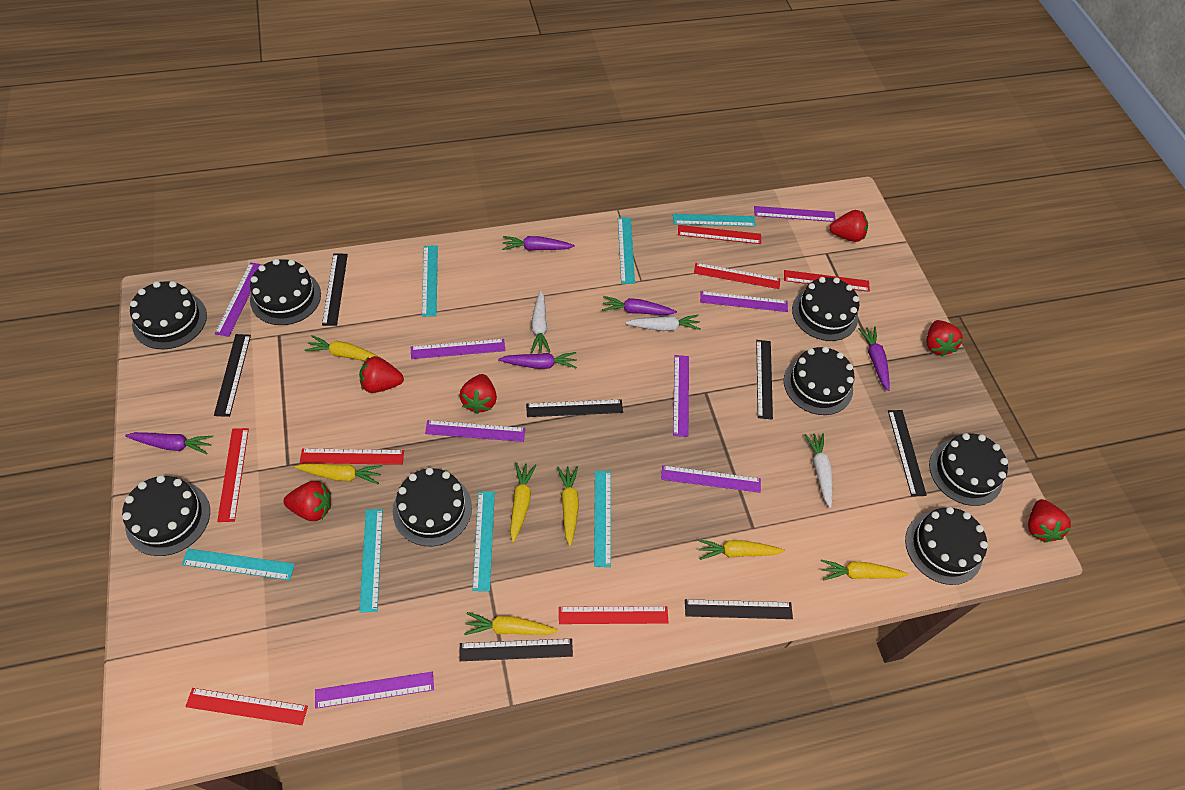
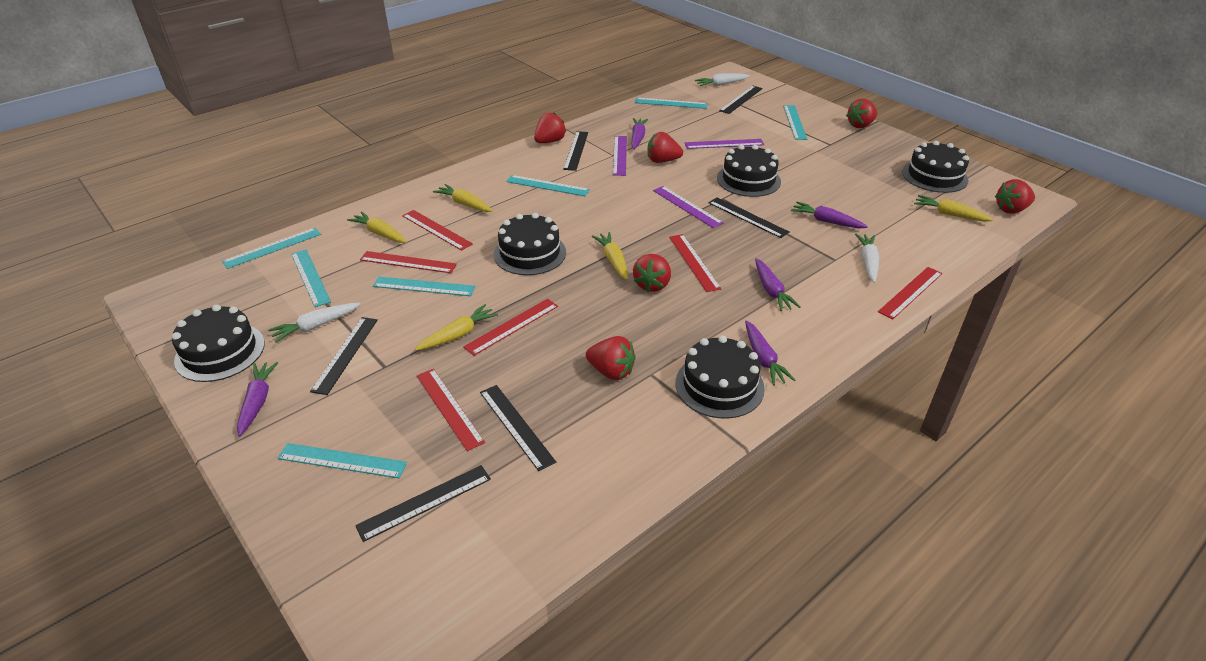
black cake: [122,475,210,556] [130,281,207,350] [250,259,321,325] [393,468,472,546] [784,346,854,415] [792,277,859,341] [905,507,988,585] [929,433,1008,506] = 8 -> [172,304,265,382] [494,213,566,275] [675,336,765,419] [717,145,781,197] [902,141,969,193] = 5
black ruler: [214,334,251,417] [322,253,348,326] [459,639,573,661] [526,399,623,417] [685,599,793,619] [756,340,773,420] [888,410,927,497] = 7 -> [310,317,378,395] [355,465,491,542] [480,385,556,471] [563,131,588,171] [708,197,789,238] [719,86,763,114] = 6
purple ruler: [215,262,262,337] [315,672,434,709] [411,339,505,359] [425,420,525,442] [661,465,761,493] [673,355,689,437] [700,291,788,312] [754,206,836,222] = 8 -> [613,136,627,176] [653,186,724,228] [685,139,764,149] = 3
red ruler: [185,688,308,725] [217,428,249,522] [300,448,404,465] [559,606,668,624] [678,225,761,244] [694,263,780,289] [784,270,870,292] = 7 -> [360,251,457,273] [402,210,473,251] [417,369,485,451] [463,299,558,356] [669,234,721,292] [878,267,942,320] = 6
yellow carrot: [295,463,383,485] [304,335,381,361] [464,612,558,635] [510,462,536,543] [557,466,579,546] [698,539,785,560] [821,559,908,581] = 7 -> [347,211,407,243] [415,304,498,351] [433,184,493,212] [592,232,628,280] [914,195,994,222] = 5

